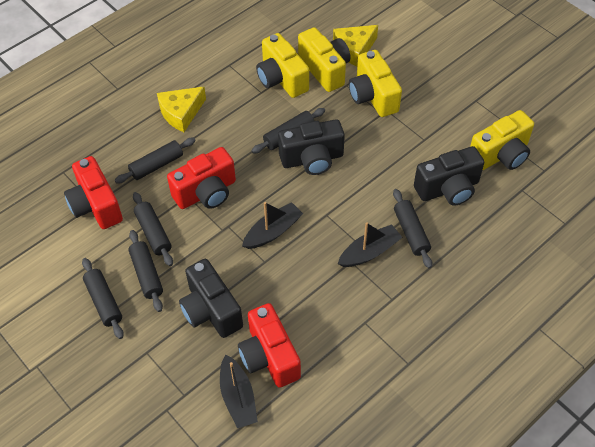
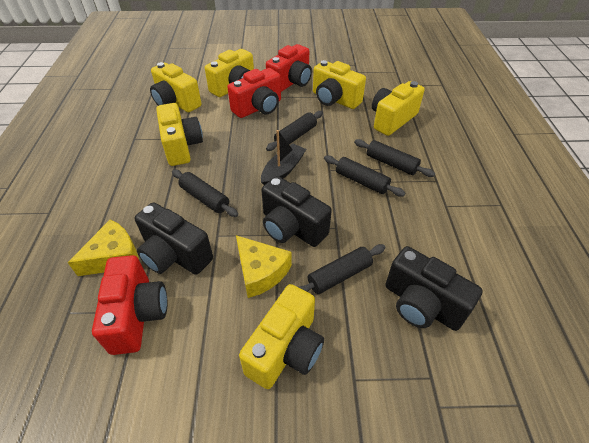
black boat: [220,354,258,428] [242,202,303,249] [338,222,402,267] = 3 -> [261,130,306,185] = 1
black rolling pin: [82,258,124,339] [115,138,196,184] [128,230,163,312] [133,192,173,266] [251,108,325,153] [393,189,432,269] = 6 -> [172,170,238,217] [266,111,323,151] [299,244,386,294] [324,155,405,197] [354,139,435,177] = 5
yellow camera: [256,33,309,98] [298,27,351,92] [349,50,402,117] [470,110,534,170] = 4 -> [150,62,201,112] [156,103,203,166] [205,49,254,97] [239,284,324,389] [313,60,366,109] [372,81,425,136] = 6

